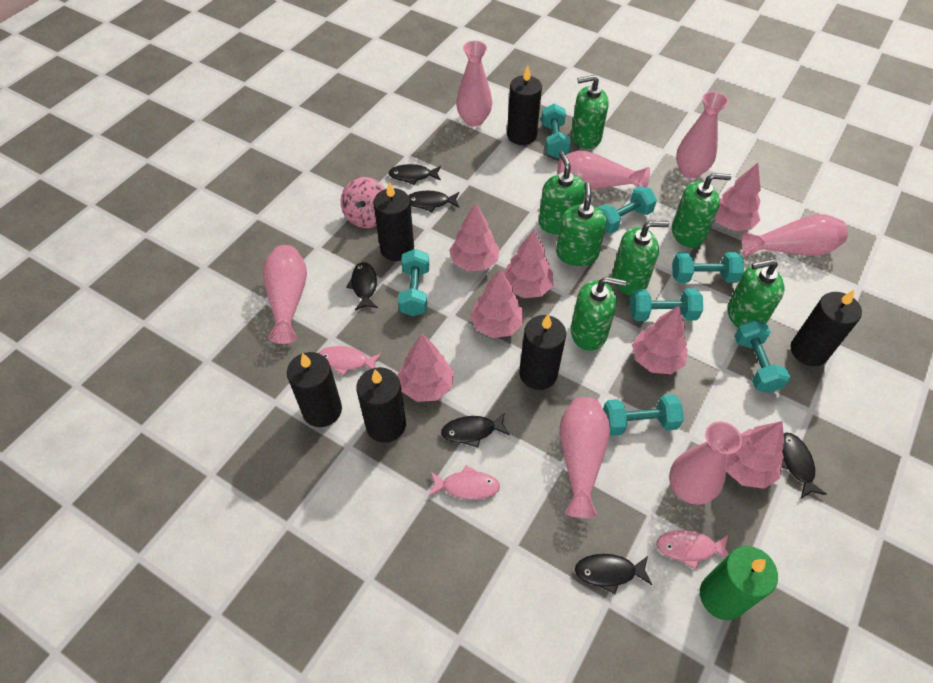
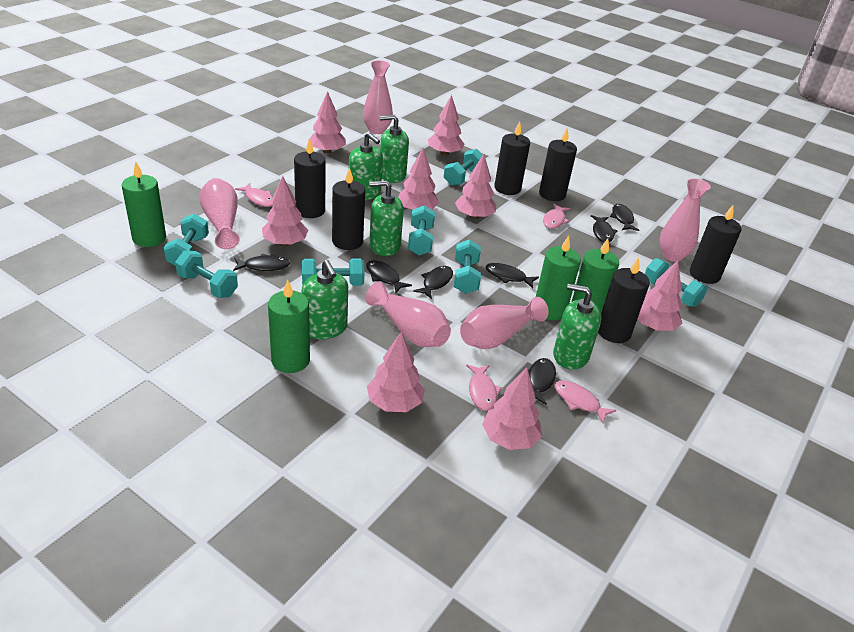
black fish: [346,262,378,310] [388,164,441,185] [408,191,460,212] [441,412,510,448] [575,554,652,594] [781,433,827,498] = 6 -> [233,254,290,271] [366,260,412,293] [413,266,453,299] [486,263,539,288] [528,358,556,404] [591,215,617,242] [610,204,639,231] = 7
green candle: [700,546,778,620] = 1 -> [122,161,166,247] [268,280,310,373] [536,235,581,320] [572,239,619,313] = 4
green soap dispenser: [539,151,585,235] [556,182,607,266] [571,75,609,149] [571,277,627,351] [612,221,669,295] [672,173,731,248] [727,259,785,328] = 7 -> [302,260,348,339] [349,132,383,200] [369,180,404,256] [380,115,409,183] [553,284,602,370] = 5
pink fish: [319,346,382,376] [428,465,500,500] [656,530,729,570] = 3 -> [235,183,273,207] [466,365,502,411] [543,203,570,229] [555,381,616,424] = 4
pink spinning top: [341,177,385,228] = 1 -> none = 0
pink tree: [397,334,454,402] [449,202,499,271] [470,269,523,338] [504,230,553,298] [632,306,688,374] [715,163,761,231] [726,421,784,489] = 7 -> [262,176,308,246] [308,91,346,154] [367,332,425,412] [398,148,439,209] [428,95,465,156] [455,154,496,219] [482,368,542,450] [638,260,682,331] = 8
pink vase: [263,245,307,344] [456,41,492,127] [557,151,650,190] [559,397,610,518] [669,421,742,505] [676,92,728,178] [742,214,848,257] = 7 -> [200,178,240,249] [363,60,393,134] [365,282,451,347] [460,297,549,349] [659,178,711,262] = 5

